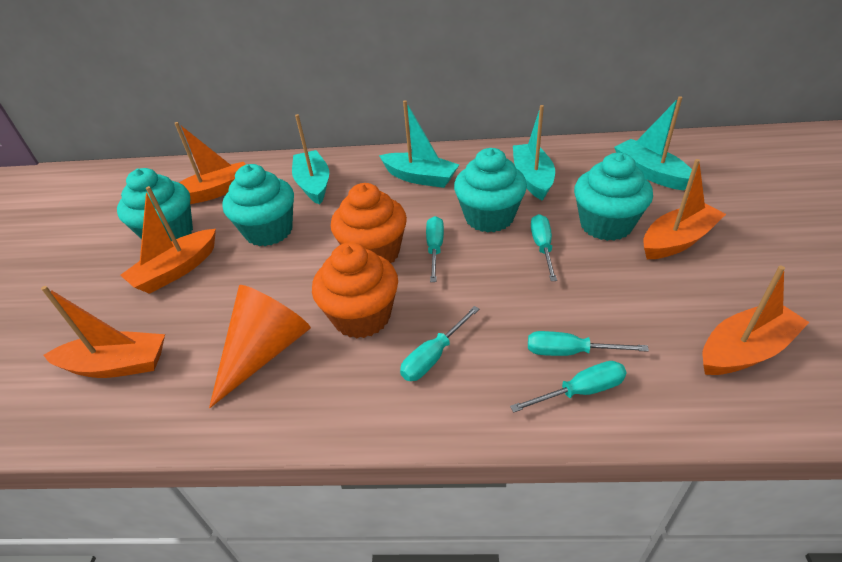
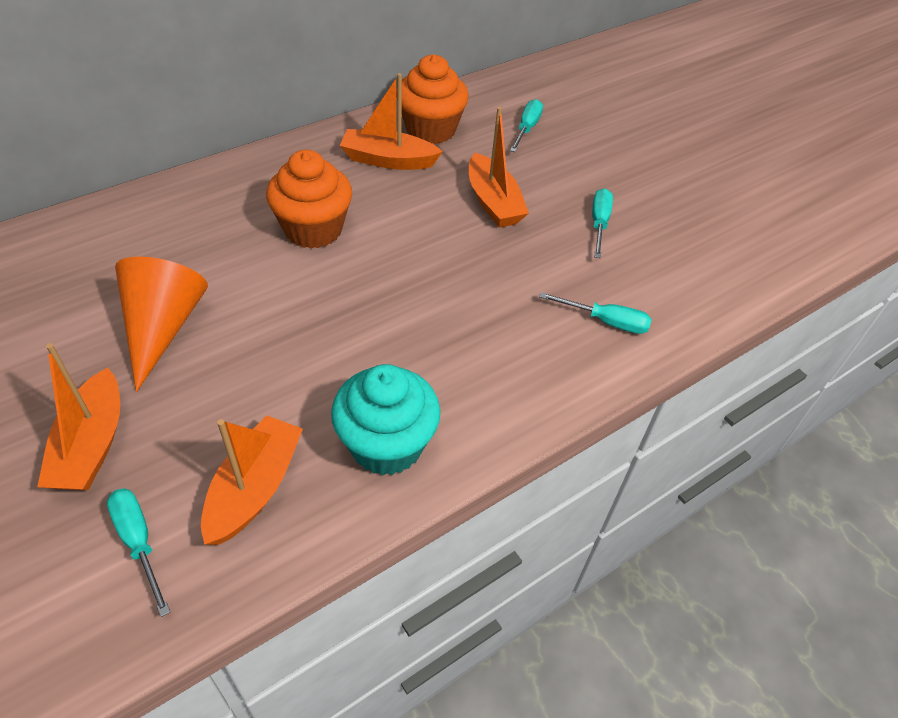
orange boat: [41,286,165,378] [120,186,216,294] [174,122,246,204] [643,159,726,259] [703,266,810,375] = 5 -> [37,343,120,490] [201,415,303,545] [340,73,443,170] [469,107,529,228] = 4
turquoise boat: [292,114,329,205] [379,100,459,188] [513,105,555,201] [614,96,692,190] = 4 -> none = 0
turquoise cupcake: [117,168,193,241] [222,164,294,246] [454,148,527,233] [574,153,653,241] = 4 -> [331,364,441,476] = 1
turquoise screwdriver: [400,306,479,381] [426,216,444,282] [510,361,627,413] [528,331,649,356] [531,214,557,281] = 5 -> [107,489,170,617] [510,99,543,152] [539,292,652,334] [592,188,613,258] = 4

